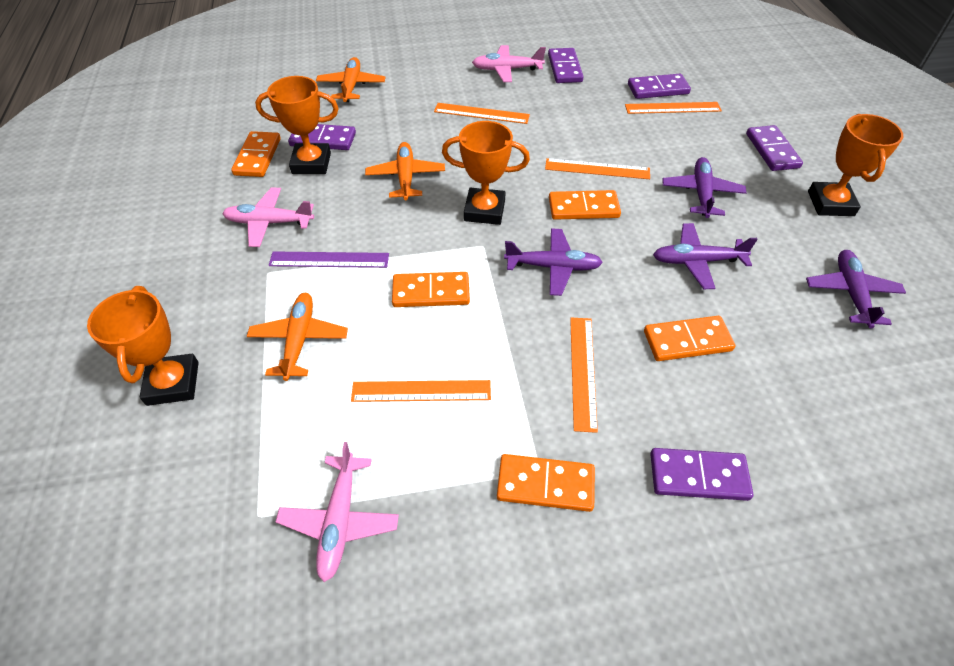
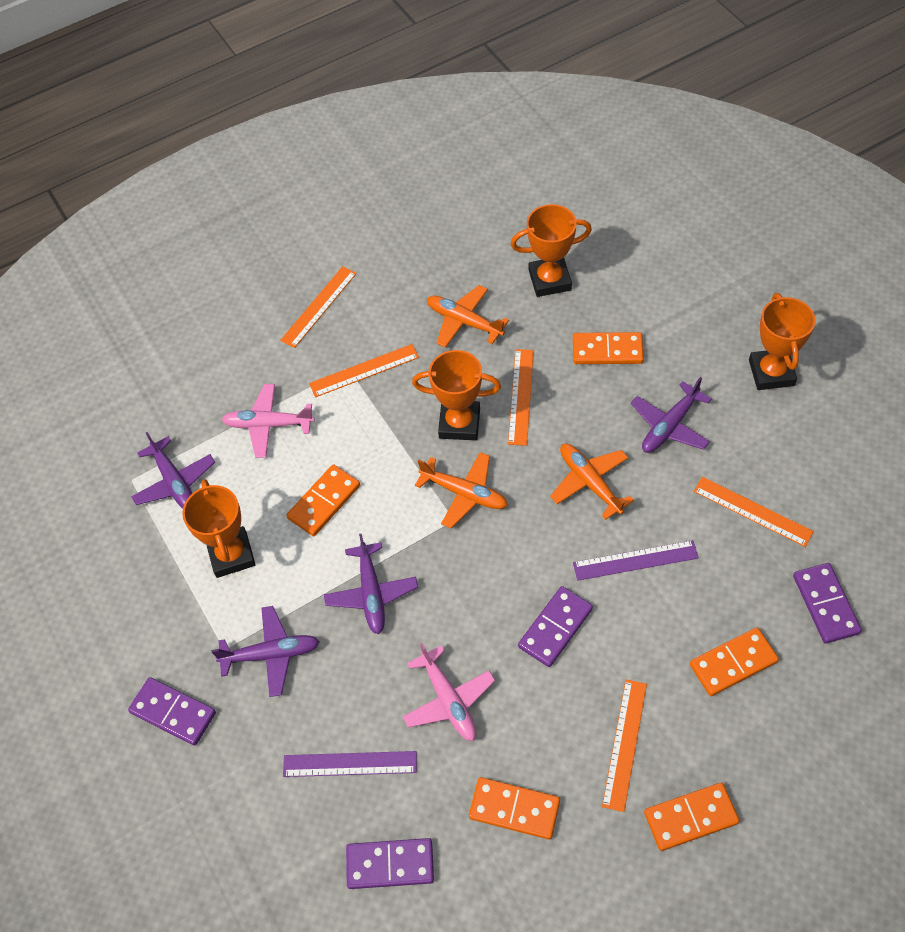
pink plane: [222,187,314,247] [276,442,399,582] [472,45,546,82] = 3 -> [221,384,315,458] [403,643,495,741] = 2
purple domino: [288,124,356,150] [548,48,583,83] [628,74,691,99] [650,448,753,501] [746,125,803,171] = 5 -> [128,677,216,746] [346,838,434,889] [518,586,593,667] [793,563,862,644] = 4
purple ruler: [269,251,389,268] = 1 -> [283,751,417,777] [573,540,699,581] = 2

